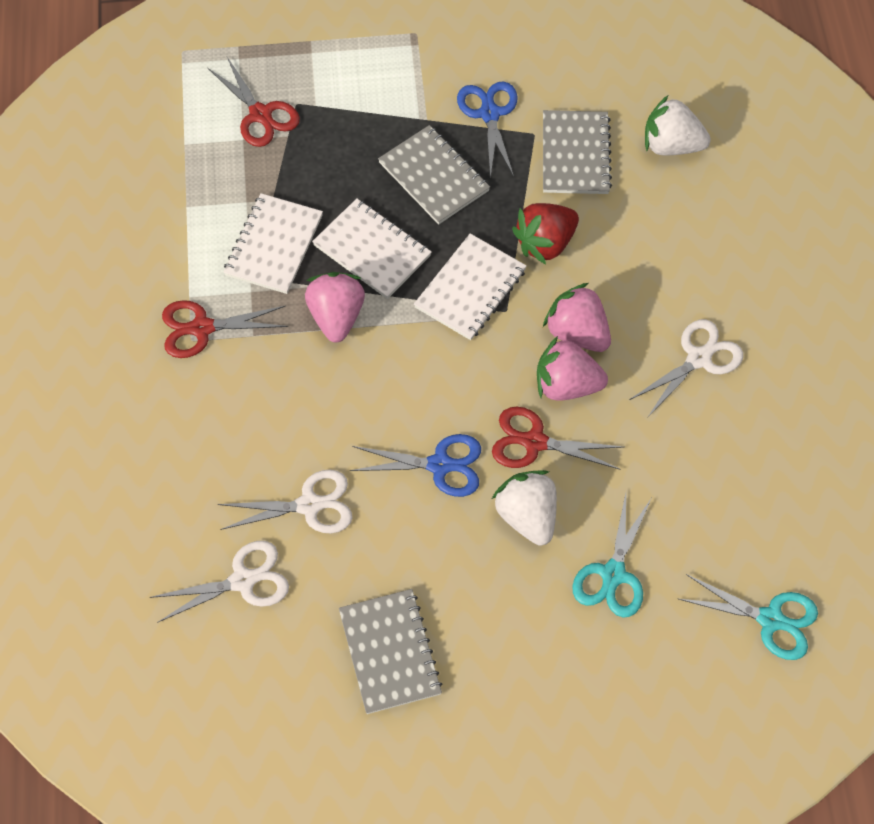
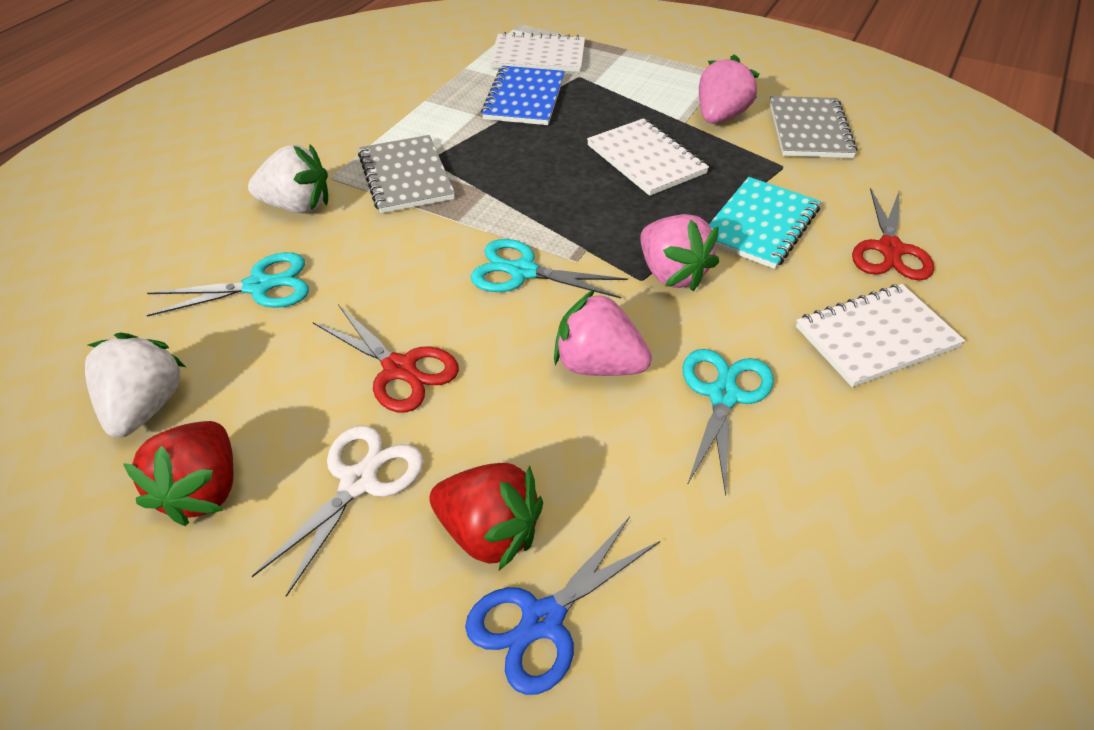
blue notebook: none = 0 -> [481,66,565,125] = 1
blue scissors: [350,434,481,497] [457,81,518,178] = 2 -> [465,517,660,695] = 1
grey notebook: [339,589,442,714] [378,125,490,225] [543,110,612,194] = 3 -> [358,135,455,213] [770,96,857,158] = 2
red scissors: [162,300,288,358] [208,57,300,147] [492,407,623,470] = 3 -> [313,304,459,413] [852,188,934,281] = 2
red strawberry: [512,203,579,264] = 1 -> [123,421,234,526] [429,463,543,571] = 2
turquoise notebook: none = 0 -> [709,177,821,269] = 1
turquoise scissors: [572,494,651,618] [679,574,818,660] = 2 -> [147,252,309,317] [471,239,628,298] [682,349,774,496] = 3
white scissors: [150,541,289,623] [218,470,352,533] [629,319,743,418] = 3 -> [252,426,424,597] = 1

